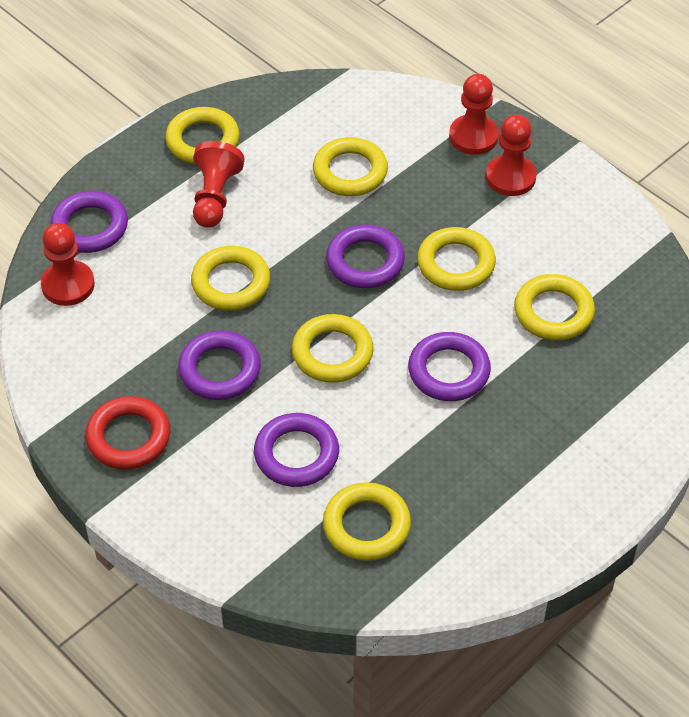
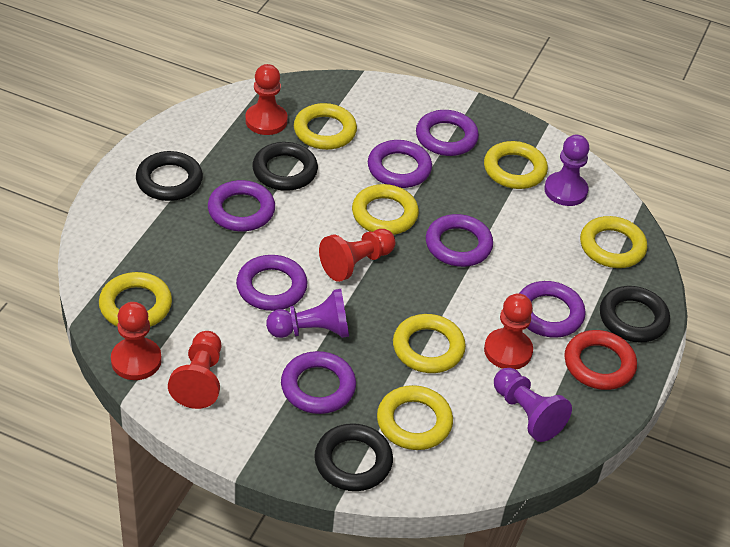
black ring: none = 0 -> [136,151,203,201] [252,142,318,191] [314,423,393,491] [600,286,670,343] = 4
purple pawn: none = 0 -> [266,289,349,338] [494,368,572,442] [544,135,589,206] = 3
purple ring: [50,191,128,253] [178,331,261,400] [254,413,339,487] [326,225,405,288] [408,332,491,401] = 5 -> [208,180,275,231] [236,255,307,311] [281,351,356,414] [368,140,432,188] [416,110,479,156] [426,214,493,267] [519,281,586,338] = 7
red pawn: [41,223,95,306] [193,141,245,228] [449,74,499,155] [486,114,537,196] = 4 -> [111,302,162,380] [168,331,221,409] [245,64,288,135] [319,229,396,282] [484,293,533,370] = 5

